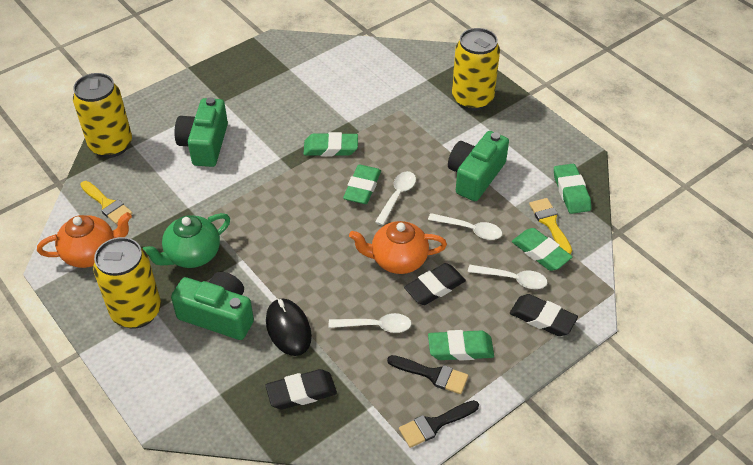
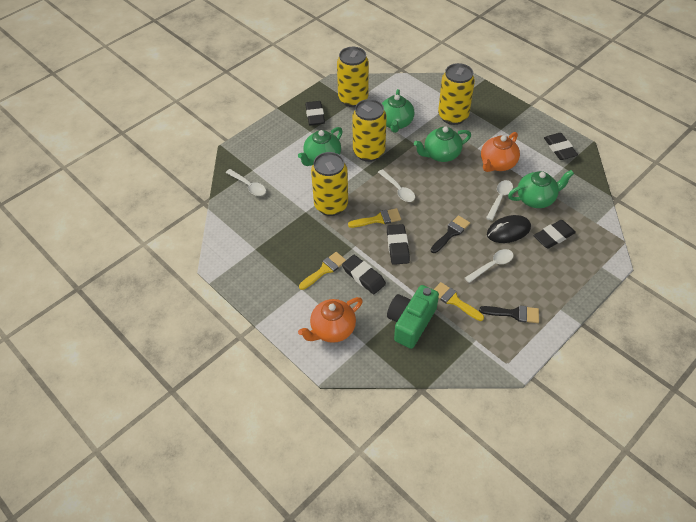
black eraser: [265,369,337,409] [404,263,466,305] [510,294,578,336] = 3 -> [305,101,325,125] [342,255,386,294] [387,224,410,265] [534,220,576,249] [544,133,578,160] = 5
green camera: [171,272,254,340] [174,97,228,167] [448,131,509,201] = 3 -> [387,285,439,349] = 1
green eraser: [304,132,358,156] [343,165,381,204] [428,330,494,361] [512,228,573,271] [554,164,591,214] = 5 -> none = 0
green teapot: [142,213,230,268] = 1 -> [298,127,343,166] [382,89,414,133] [414,126,471,162] [508,170,574,208] = 4
yellow brush: [80,181,133,224] [529,198,572,254] = 2 -> [299,252,346,290] [348,208,401,228] [433,282,484,321] = 3
yellow can: [73,73,132,158] [93,237,161,329] [452,28,500,111] = 3 -> [311,152,348,216] [337,47,369,107] [352,99,387,162] [438,63,475,125] = 4

